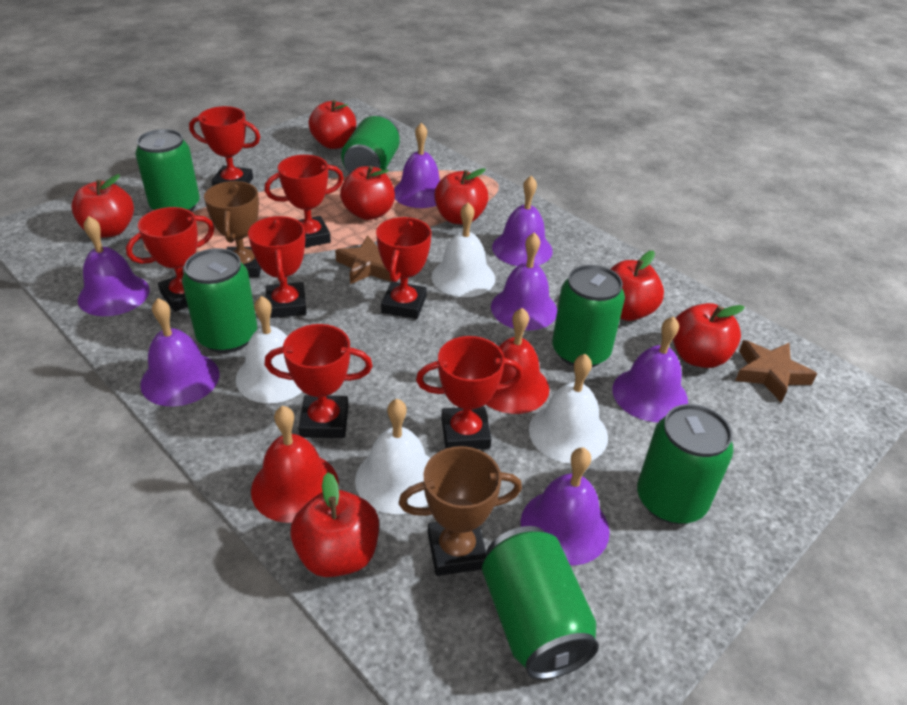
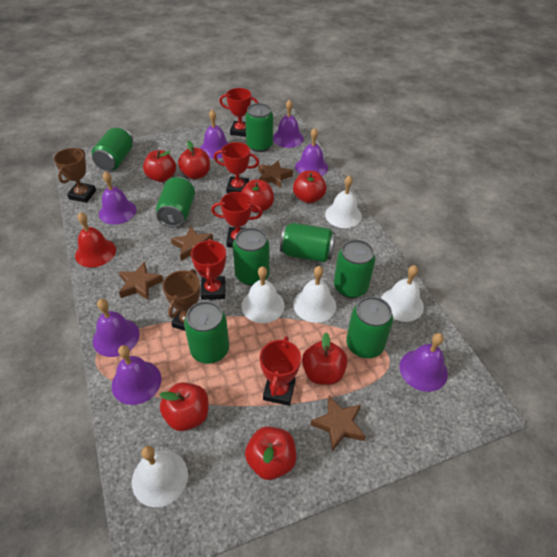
brown star: [335,235,391,284] [735,340,817,403] = 2 -> [119,262,163,300] [171,227,213,261] [258,160,293,188] [310,396,366,452] = 4
green can: [135,129,200,212] [182,248,257,353] [341,115,400,174] [482,526,599,680] [552,265,625,367] [637,404,734,524] = 6 -> [92,126,133,171] [156,177,195,228] [184,301,229,364] [233,228,270,286] [245,103,273,152] [280,223,336,262] [334,240,376,298] [346,296,393,358] = 8
red bell: [251,406,339,523] [486,308,549,414] = 2 -> [75,212,116,267] = 1
red trophy: [126,207,215,312] [189,106,260,186] [248,216,306,318] [265,155,344,248] [265,324,373,438] [376,217,431,319] [416,336,523,449] = 7 -> [191,239,226,300] [211,192,263,247] [214,142,259,194] [219,88,259,137] [260,336,301,406] = 5
white bell: [235,296,303,403] [355,399,431,514] [432,202,495,297] [529,354,608,464] = 4 -> [132,446,188,507] [241,266,285,323] [293,266,336,323] [325,175,362,228] [381,265,424,322] = 5

